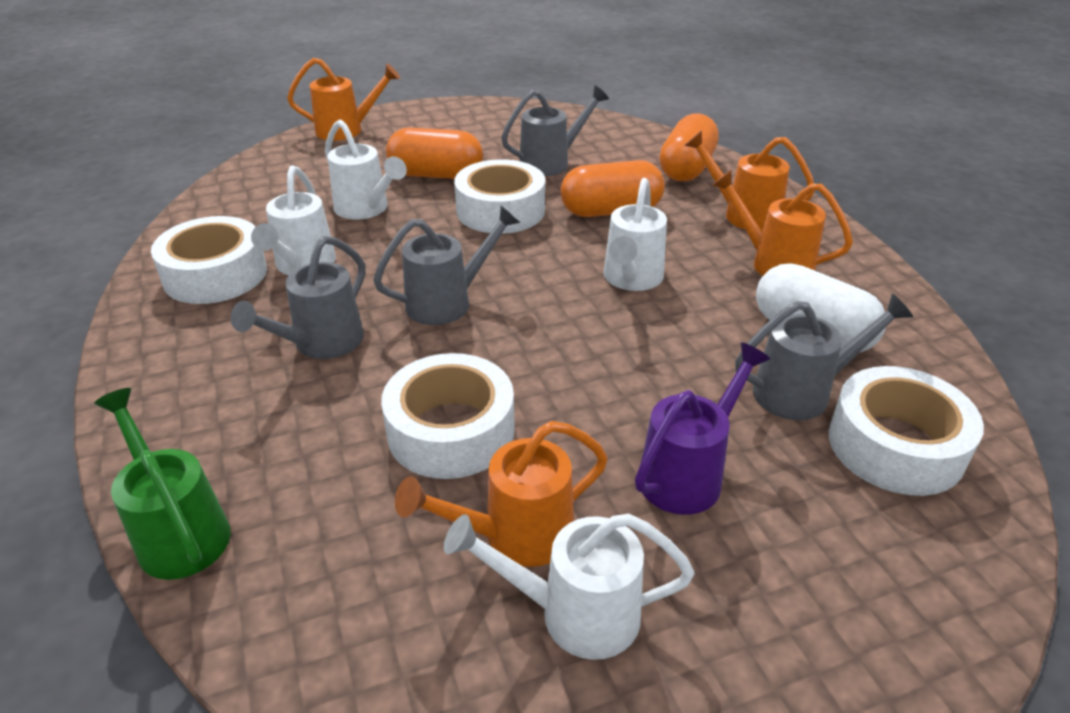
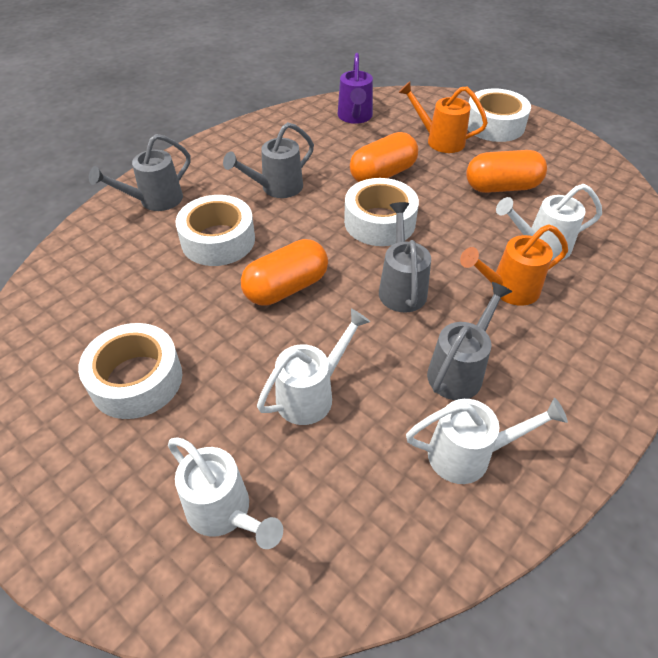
green watering can: [94,388,231,580] = 1 -> none = 0
orange watering can: [287,58,400,141] [395,421,608,567] [684,130,815,231] [711,170,853,276] = 4 -> [398,81,488,153] [460,224,568,306] = 2
white capsule: [756,263,886,352] = 1 -> none = 0

